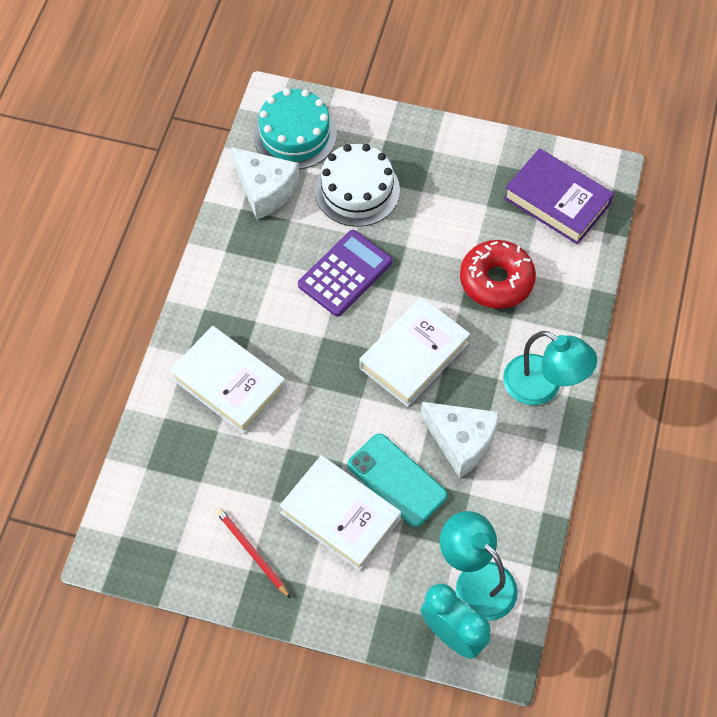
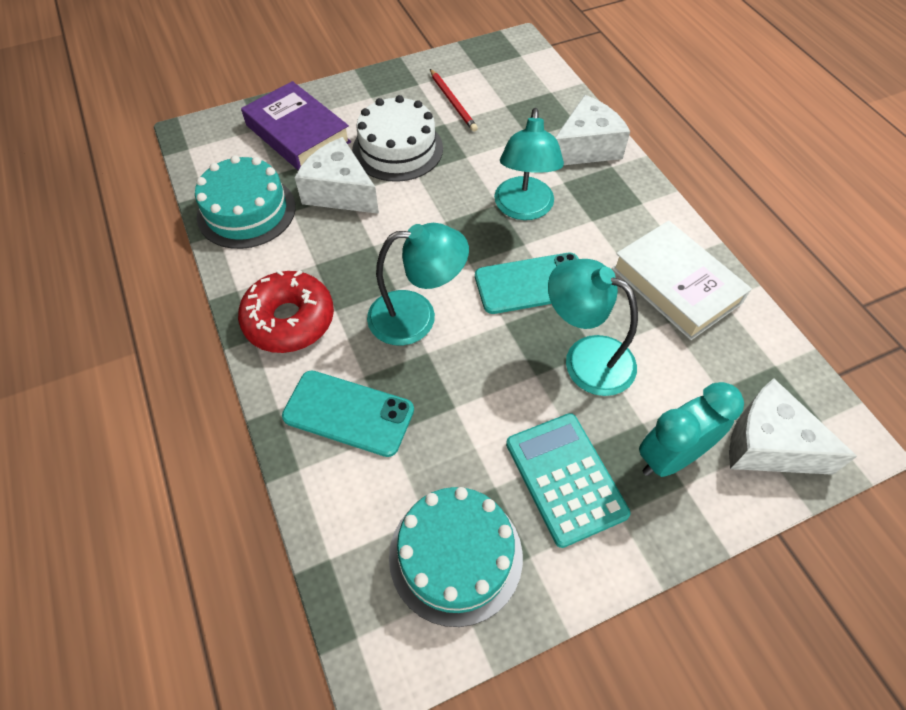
purple calculator: [298,230,392,317] = 1 -> none = 0
turquoise cake: [253,89,337,169] = 1 -> [195,155,296,249] [389,487,523,627] = 2
turquoise calculator: none = 0 -> [506,413,631,548] = 1
turquoise lamp: [440,511,518,621] [503,331,597,405] = 2 -> [367,223,469,346] [494,108,564,220] [548,259,638,396] = 3
turquoise phone: [348,433,447,527] = 1 -> [282,370,414,457] [475,253,579,314] = 2
white book: [169,326,286,434] [279,455,401,571] [359,297,470,407] = 3 -> [612,221,752,340] = 1
white cheese: [231,147,300,220] [420,402,499,478] = 2 -> [295,137,379,214] [555,95,630,165] [729,378,857,475] = 3

